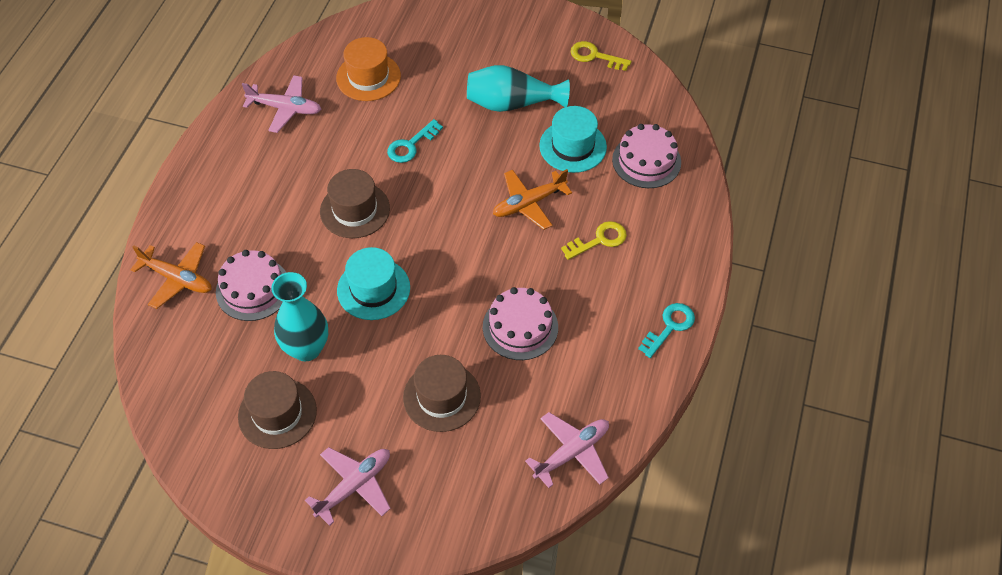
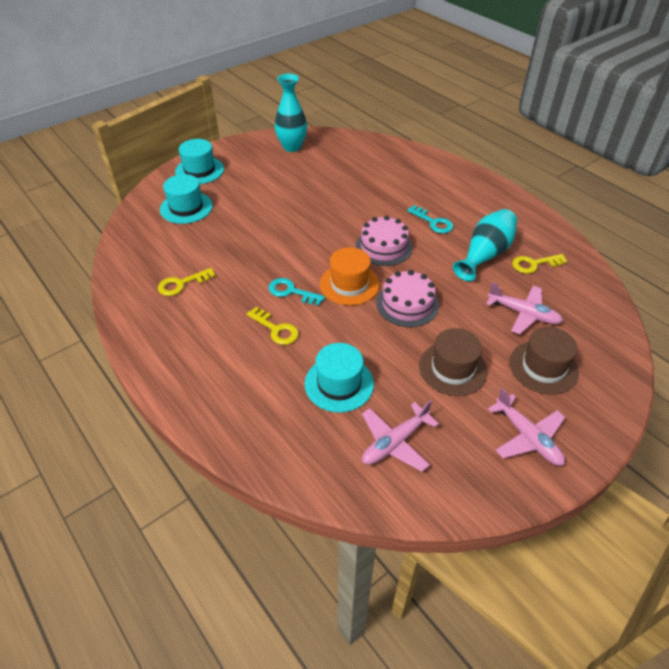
brown hat: [238,371,317,449] [320,169,390,238] [403,355,481,432] = 3 -> [419,328,488,396] [509,327,579,395] = 2
orange plane: [130,242,212,309] [493,169,572,230] = 2 -> none = 0
pink cake: [216,250,287,321] [483,287,558,360] [612,124,681,188] = 3 -> [356,216,412,266] [376,270,439,327] = 2
turquoise hat: [337,247,410,320] [539,106,607,173] = 2 -> [160,174,213,224] [175,139,224,184] [305,343,374,413] = 3
yellow key: [561,221,627,260] [571,41,631,71] = 2 -> [158,268,215,296] [247,307,299,345] [512,254,568,274] = 3

